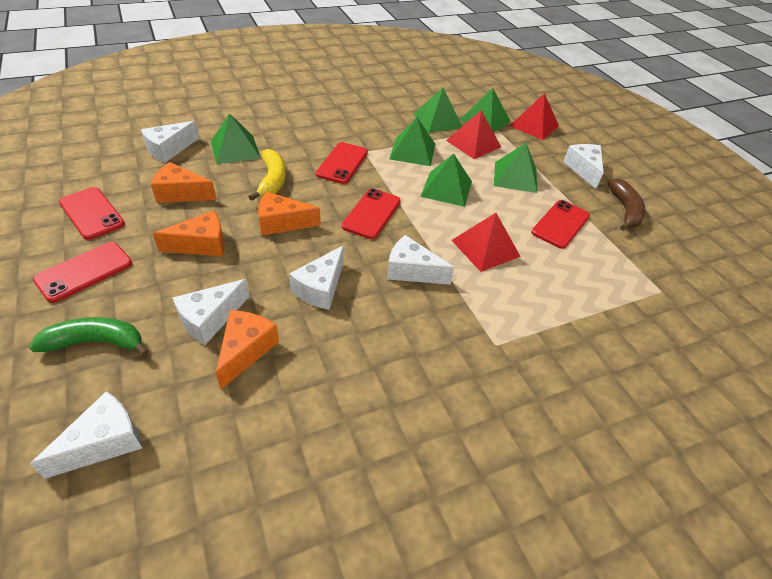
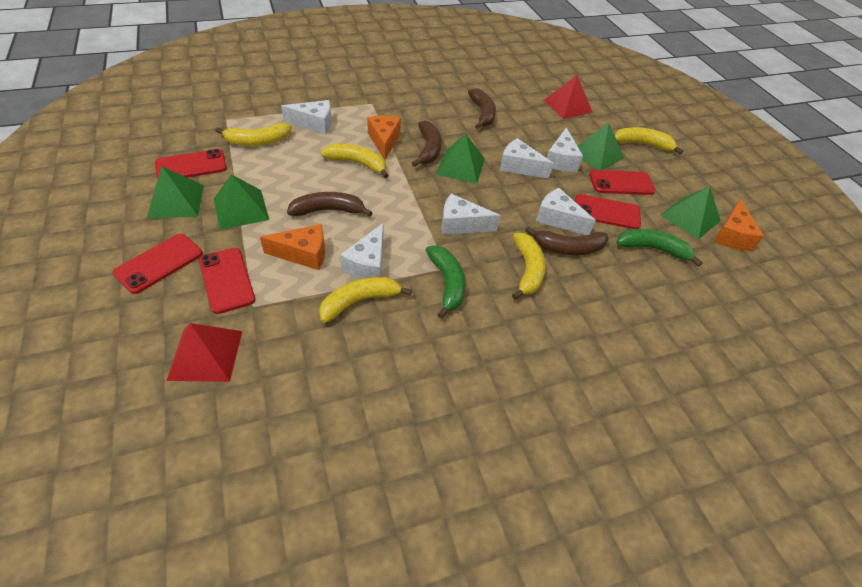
brown banana: [608,179,646,231] = 1 -> [287,192,373,217] [412,121,442,167] [468,88,496,129] [525,226,608,255] = 4
green banana: [29,317,149,356] = 1 -> [426,245,466,319] [616,229,703,267] = 2
green pyramid: [211,113,261,164] [389,117,435,166] [414,88,462,133] [420,154,472,207] [460,88,510,132] [494,143,537,193] = 6 -> [147,166,204,219] [214,174,269,230] [436,133,485,184] [577,123,624,170] [660,186,721,240] = 5
orange cheese: [151,162,217,203] [152,211,225,256] [216,310,279,389] [258,192,321,235] = 4 -> [260,224,325,270] [367,116,401,160] [714,199,764,251] = 3
red pyramid: [446,110,501,159] [451,213,521,272] [510,93,559,140] = 3 -> [166,323,242,382] [544,75,593,119] = 2
yellow banana: [249,149,286,201] = 1 -> [216,123,291,146] [319,277,412,323] [320,143,389,178] [512,233,546,300] [615,127,683,154] = 5

